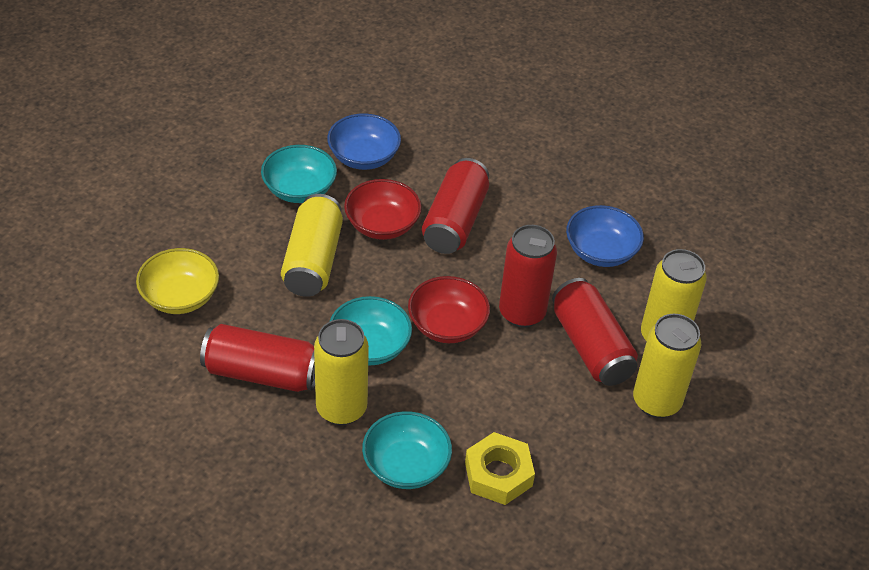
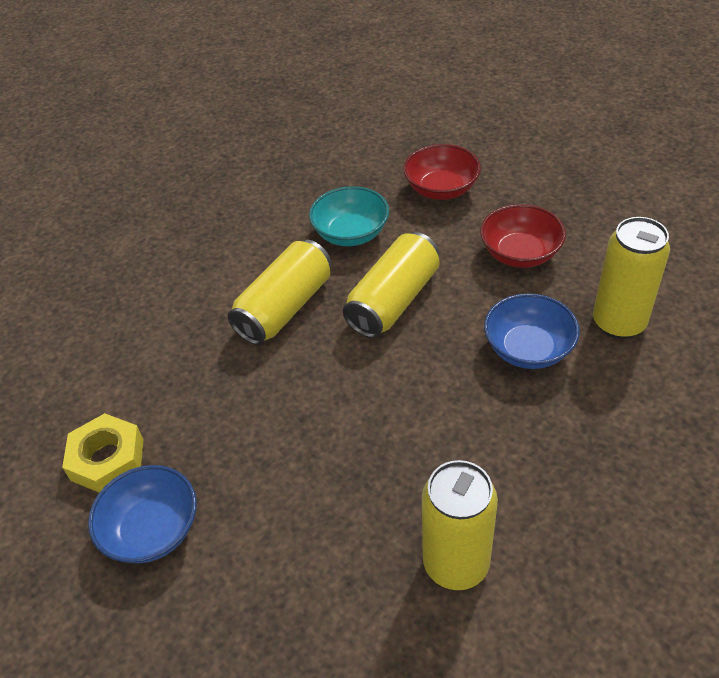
red can: [200,324,315,392] [422,158,489,254] [499,225,557,328] [552,278,638,386] = 4 -> none = 0
turquoise bowl: [261,145,337,203] [329,296,412,365] [362,411,452,489] = 3 -> [309,186,389,246] = 1
yellow bowl: [136,248,219,314] = 1 -> none = 0

